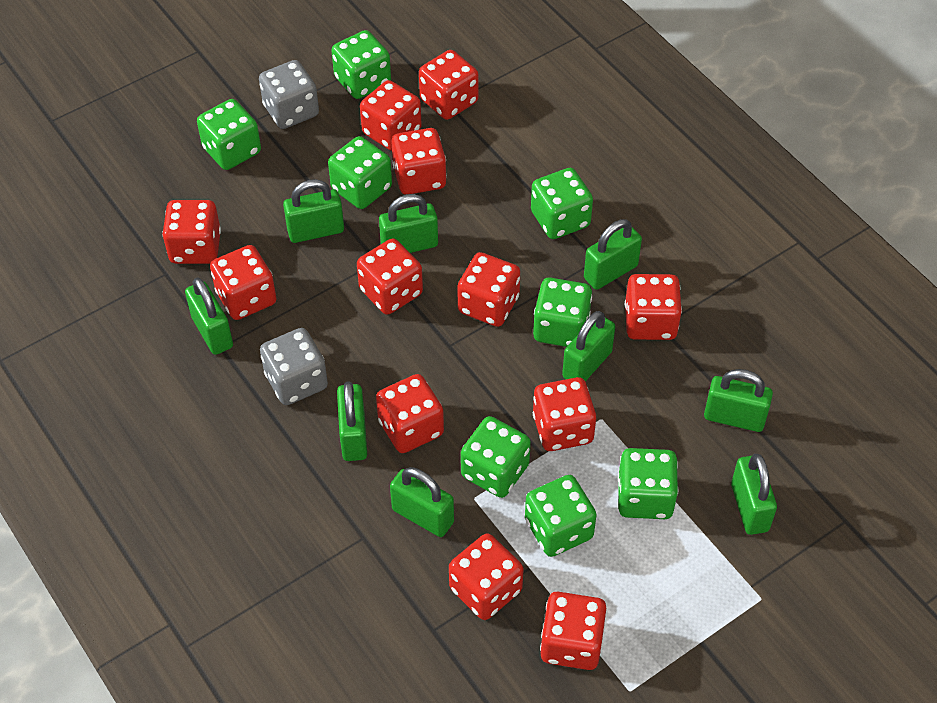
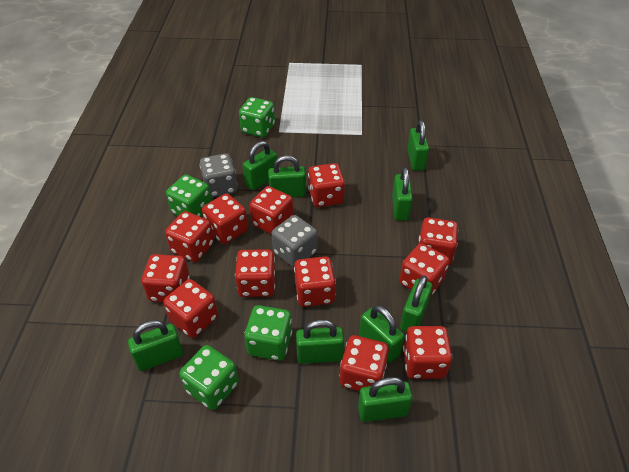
green dice: [197,99,261,170] [328,136,392,209] [331,30,391,99] [461,416,531,498] [525,475,597,557] [531,168,593,239] [533,277,592,347] [618,448,678,519] = 8 -> [166,175,212,217] [180,345,239,410] [239,97,275,137] [244,305,292,361] = 4

